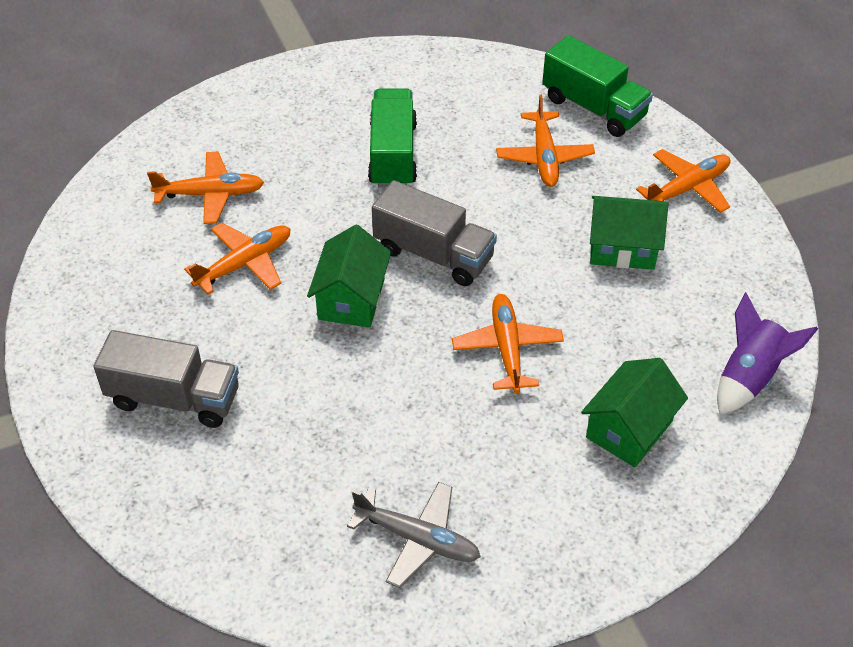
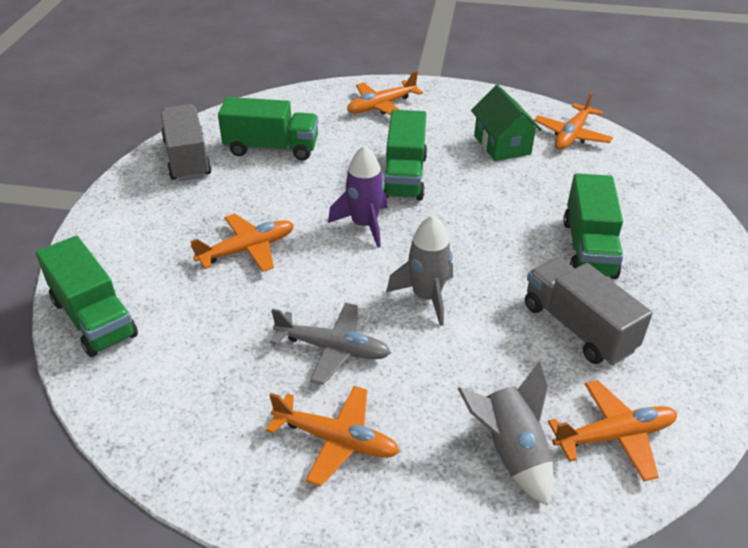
green house: [307,225,391,328] [581,358,688,467] [590,196,668,270] = 3 -> [471,85,542,161] = 1
green truck: [368,88,417,187] [542,35,653,137] = 2 -> [36,236,138,357] [218,97,319,161] [384,110,427,201] [563,173,623,279] = 4
grey rocket: none = 0 -> [386,215,453,326] [458,361,554,506] = 2

